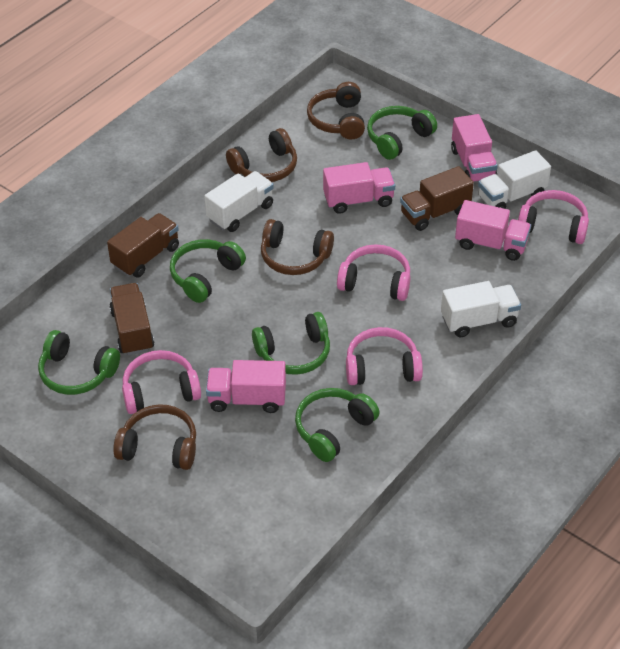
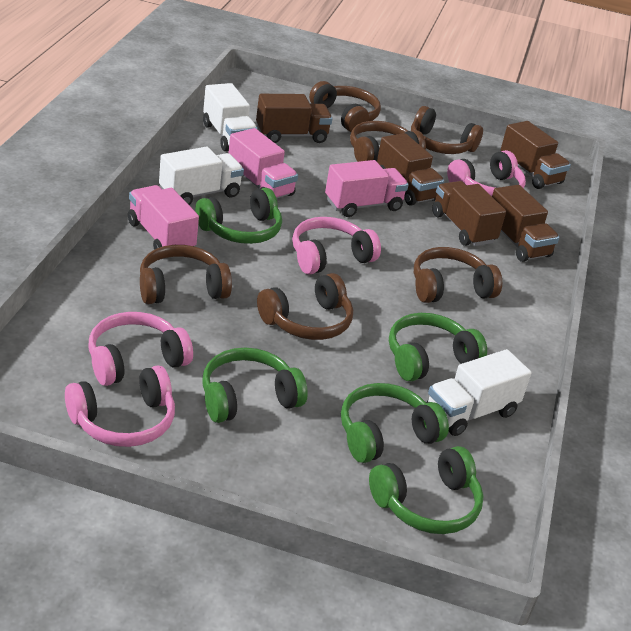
brown headphones: [113,404,196,470] [226,128,297,182] [261,219,334,275] [307,82,365,139] = 4 -> [140,245,232,304] [257,273,353,340] [309,81,381,132] [350,121,426,162] [411,106,483,154] [414,247,502,303] = 6
brown truck: [107,213,179,278] [109,283,154,355] [400,166,474,231] = 3 -> [256,94,332,143] [377,133,444,206] [432,181,506,246] [492,185,559,262] [501,121,571,189] = 5
pink truck: [206,360,286,413] [323,162,395,214] [451,114,498,182] [455,200,531,261] = 4 -> [128,185,199,250] [229,128,298,199] [325,160,409,217] = 3

